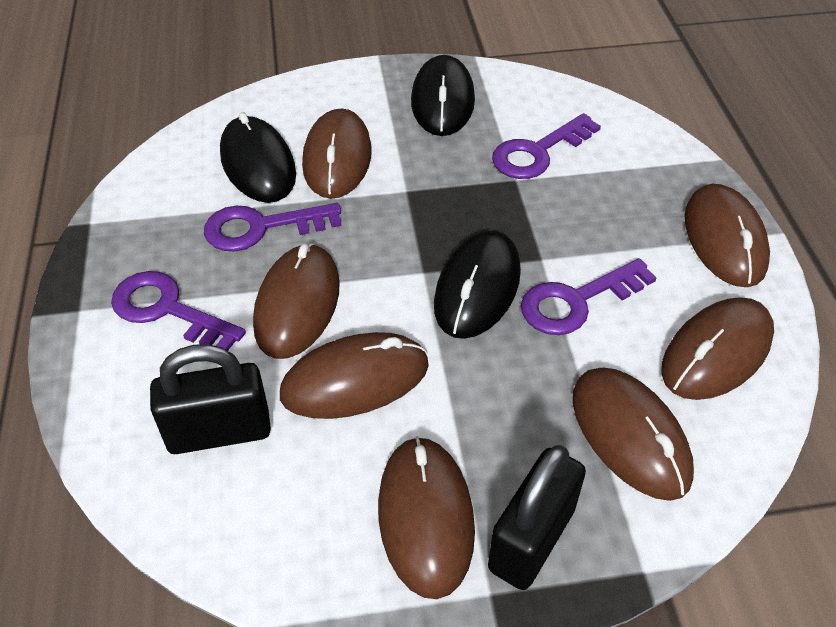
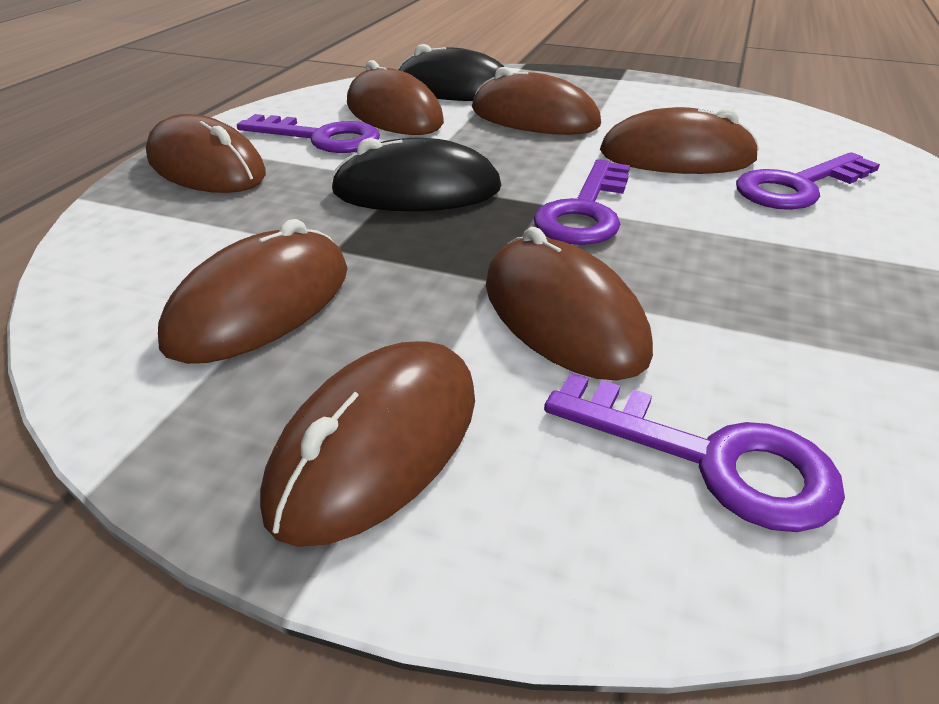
black mouse: [220,112,296,203] [411,55,475,136] [434,230,521,339] = 3 -> [330,138,501,211] [397,44,504,101] = 2
black padlock: [150,344,271,454] [488,445,586,590] = 2 -> none = 0

